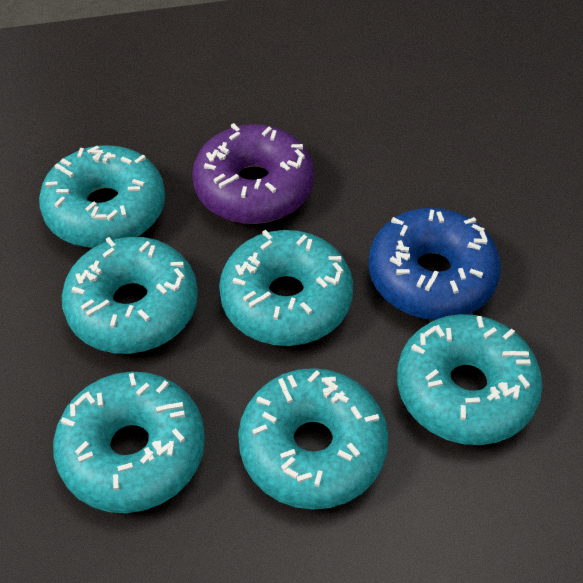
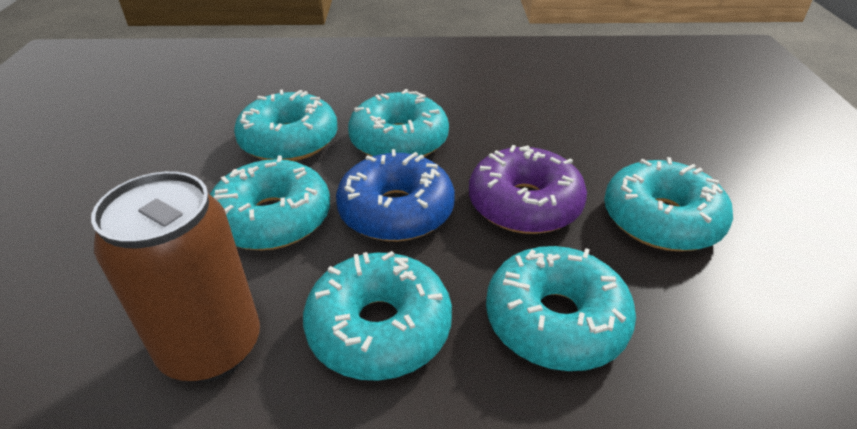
brown can: none = 0 -> [91,171,260,382] = 1

